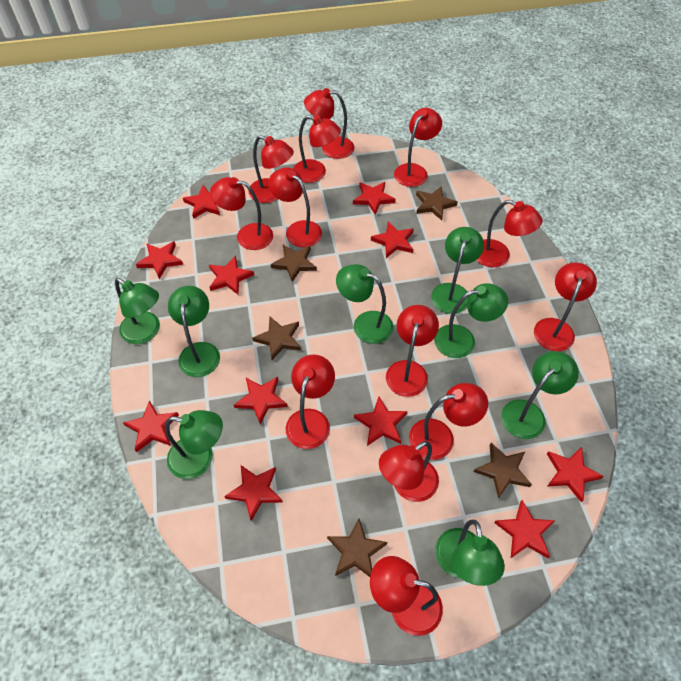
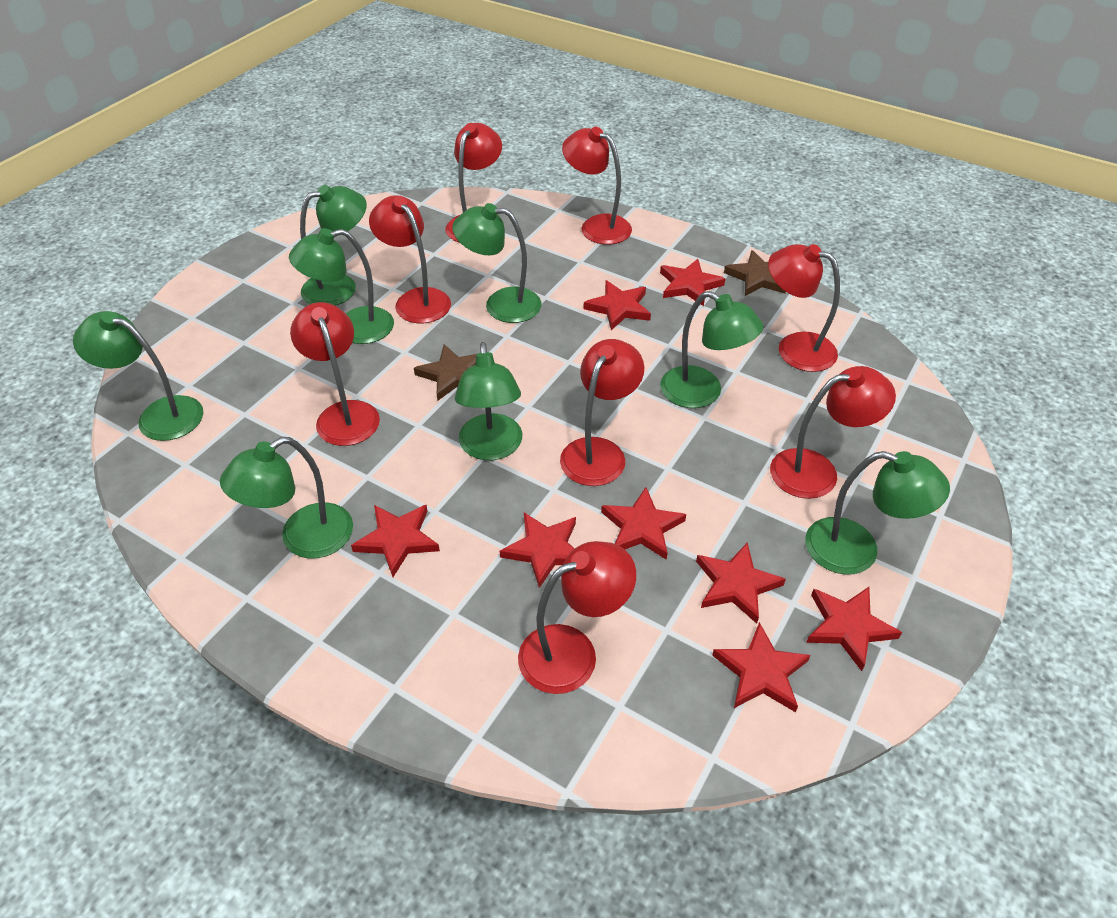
brown star: [252,317,301,360] [271,245,317,282] [327,519,387,577] [416,187,458,220] [474,443,532,499] = 5 -> [414,344,476,401] [724,250,786,296] = 2
red lamp: [210,177,273,250] [248,135,294,203] [268,168,322,247] [286,355,335,449] [293,115,341,183] [304,88,354,159] [370,556,443,636] [379,441,439,502] [386,305,439,397] [394,108,442,187] [409,383,488,460] [476,200,542,267] [534,262,597,351] = 13 -> [290,302,380,446] [369,195,451,323] [445,123,502,243] [518,541,636,694] [560,339,644,486] [562,127,632,245] [768,244,840,372] [770,366,896,499] = 8
red star: [123,401,179,453] [136,241,183,279] [183,185,220,219] [209,256,254,295] [224,465,283,521] [234,377,288,424] [353,182,396,214] [354,397,408,446] [371,221,414,258] [494,500,555,558] [547,447,604,503] = 11 -> [351,505,440,577] [500,512,576,588] [584,280,651,330] [601,487,686,560] [660,259,726,306] [696,542,786,624] [712,622,811,712] [806,587,902,671] = 8

